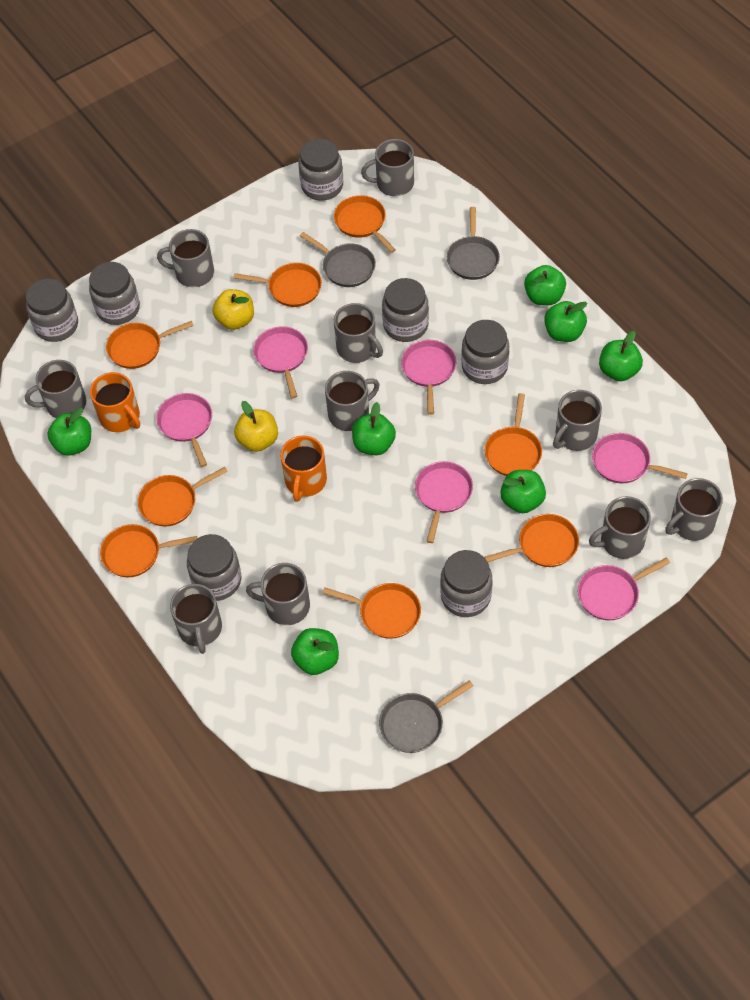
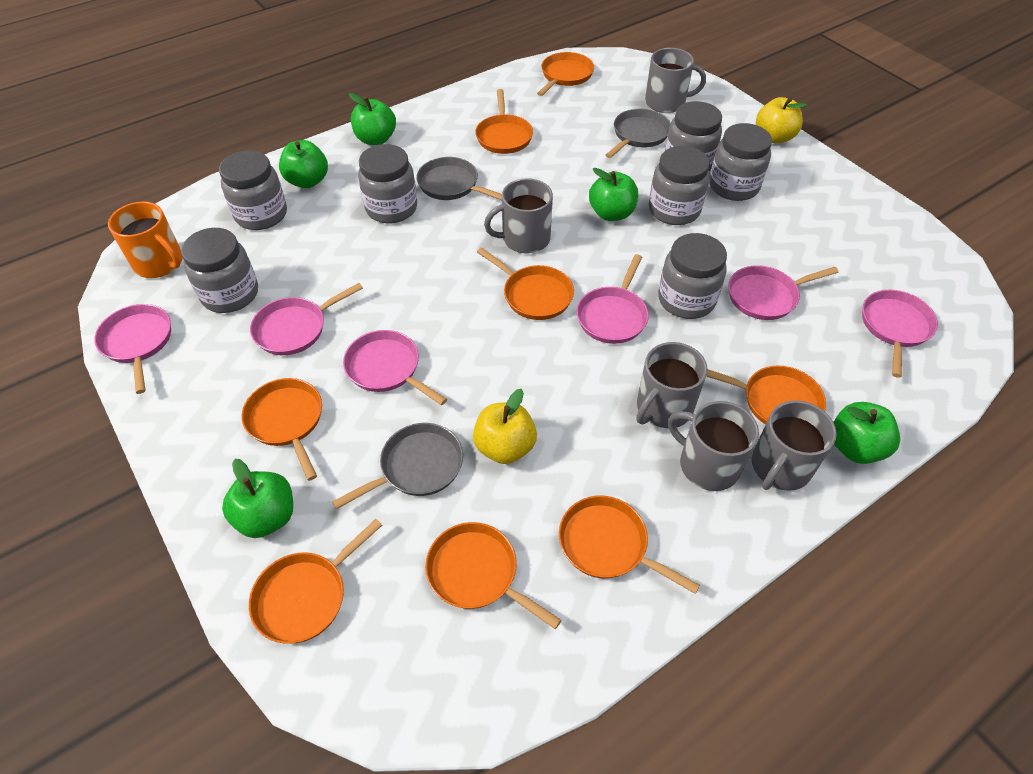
green apple: [47,408,91,456] [291,628,339,675] [352,402,396,455] [500,470,546,513] [524,265,566,305] [544,301,588,342] [599,331,643,381] = 7 -> [222,459,293,538] [279,140,328,188] [349,93,396,145] [589,168,638,221] [834,402,900,464] = 5
grey mug: [25,360,87,418] [157,229,214,287] [170,584,222,654] [246,563,310,625] [325,371,380,431] [334,303,383,363] [361,139,414,196] [553,390,602,451] [589,496,651,559] [665,478,723,541] = 10 -> [484,178,553,253] [637,342,707,428] [645,48,706,113] [668,401,759,491] [752,400,837,491] = 5
orange mug: [90,372,140,432] [280,435,327,502] = 2 -> [108,201,183,278] = 1

